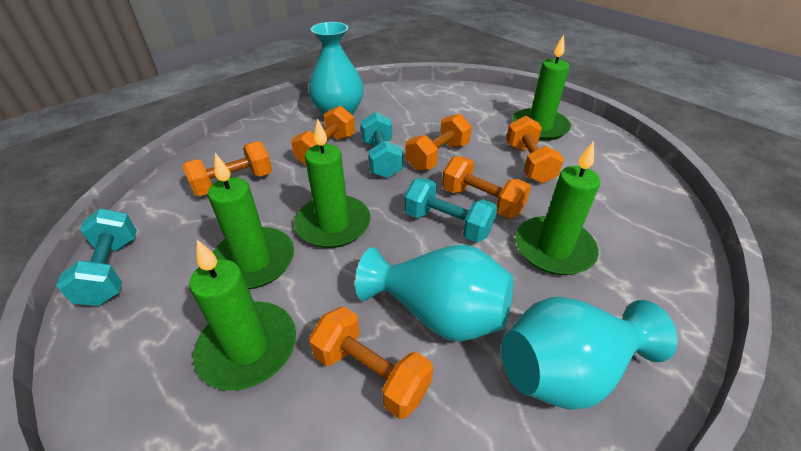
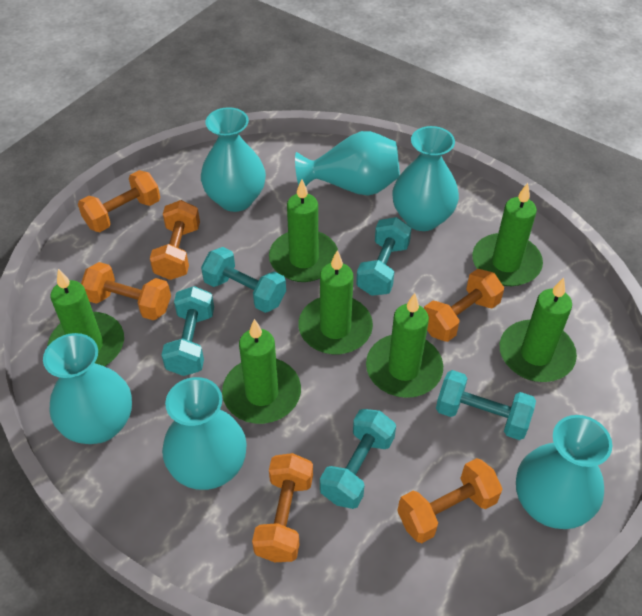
green candle: [189,240,296,391] [208,153,294,289] [294,118,371,248] [512,34,571,141] [515,141,600,275] = 5 -> [48,269,124,366] [222,319,301,424] [269,179,338,282] [298,250,373,355] [366,293,443,398] [472,183,543,286] [500,278,577,382] = 7
turquoise dumbbell: [56,209,137,306] [360,112,403,178] [404,178,497,242] = 3 -> [162,286,214,376] [201,247,286,313] [320,409,396,509] [356,217,412,296] [436,370,536,440] = 5
turquoise vase: [308,22,364,115] [355,244,513,341] [501,297,678,410] = 3 -> [43,333,132,444] [162,377,247,490] [201,107,266,212] [295,131,400,196] [393,126,459,231] [516,415,612,529] = 6

